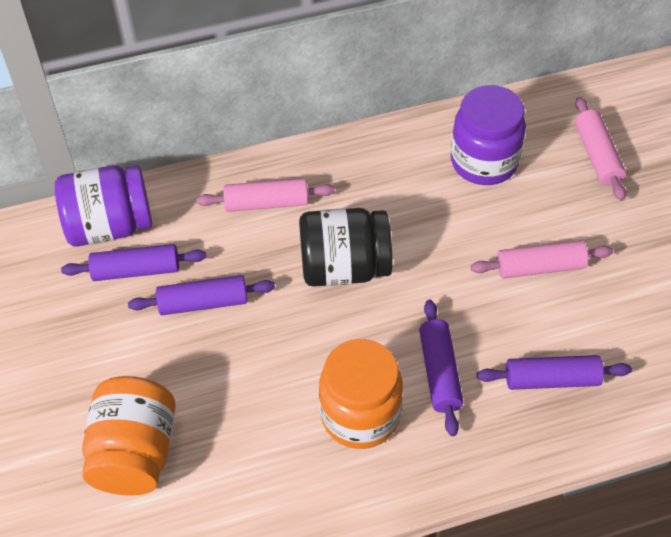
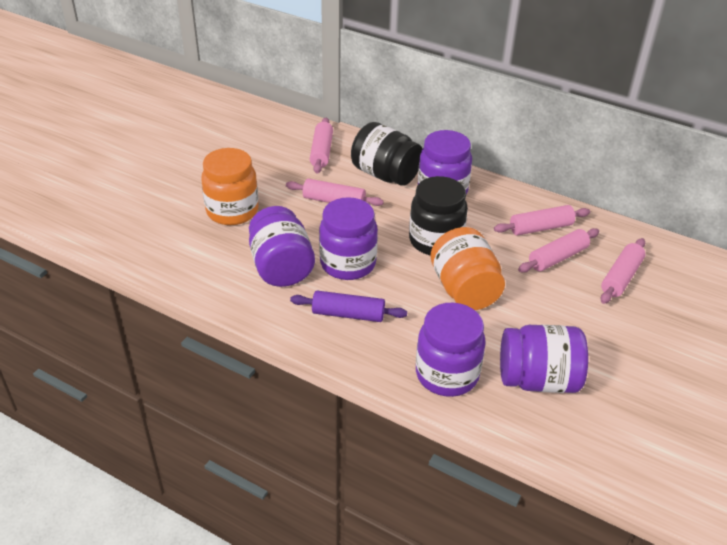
black jar: [299,208,392,287] = 1 -> [351,122,422,186] [409,176,468,255] = 2
pink rolling pin: [197,178,335,212] [471,240,613,278] [575,97,626,201] = 3 -> [286,178,384,206] [310,118,333,173] [494,205,590,236] [518,228,599,272] [600,238,646,304] = 5
purple jar: [55,165,152,247] [451,85,526,185] = 2 -> [249,206,315,287] [319,197,378,280] [416,303,486,397] [418,130,472,195] [500,325,588,393] = 5
purple rolling pin: [61,244,206,281] [128,275,275,315] [419,300,463,436] [477,355,632,390] = 4 -> [290,291,407,322] = 1

